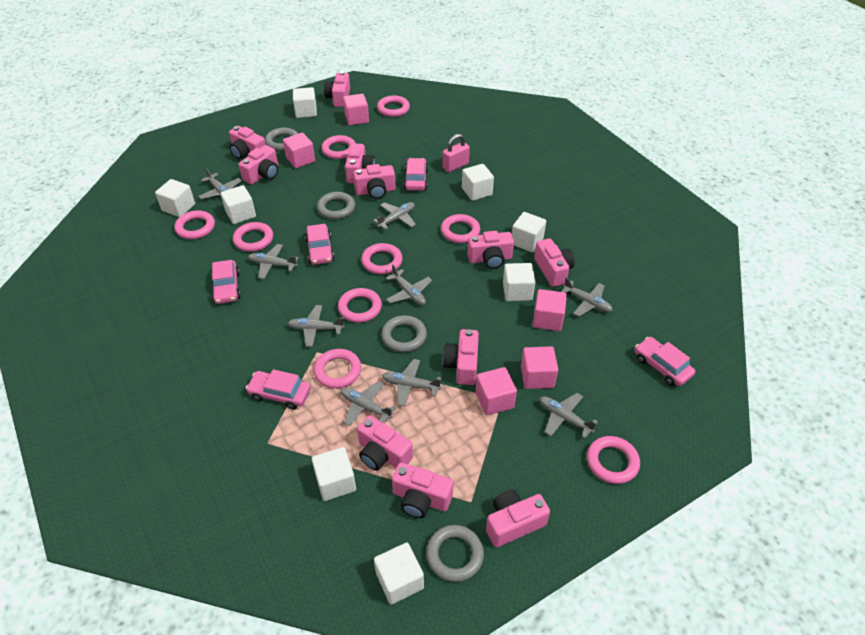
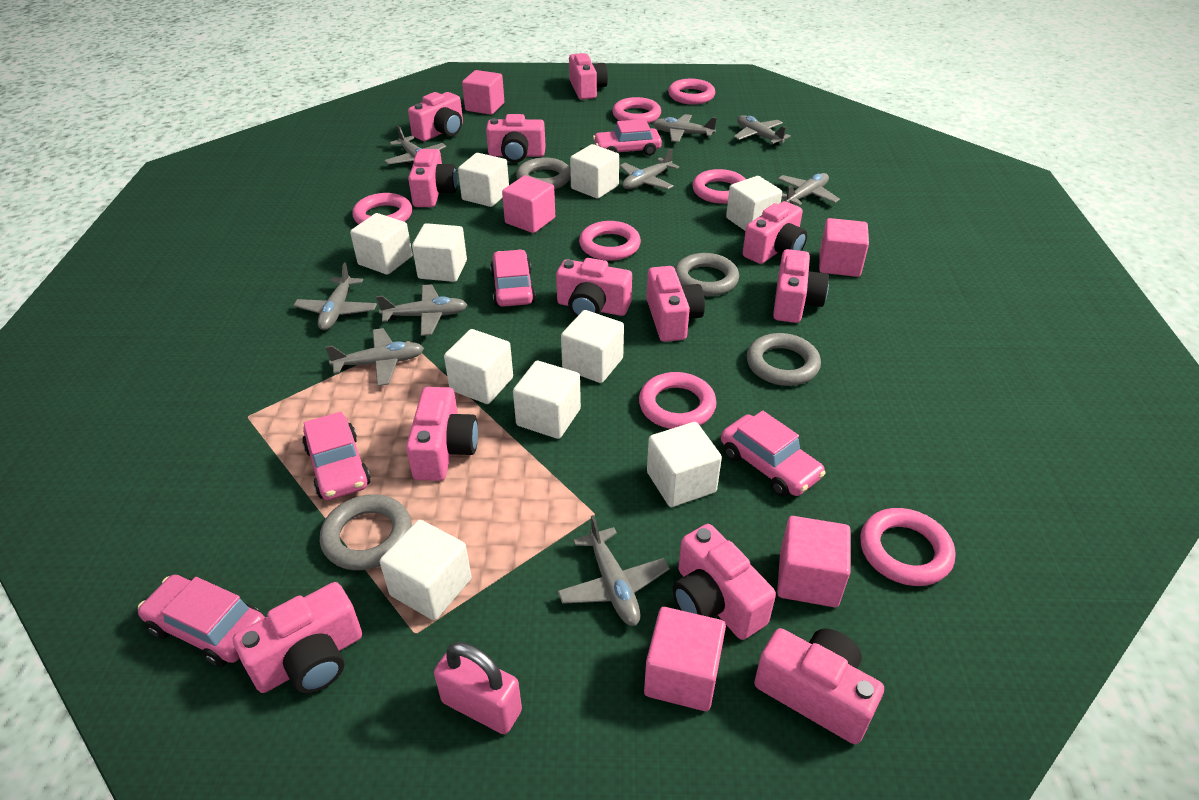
pink camera: [229,126,266,159] [239,145,278,184] [324,71,350,107] [345,144,375,183] [353,164,396,199] [357,416,413,471] [392,463,453,518] [443,329,479,385] [467,231,514,269] [486,490,550,547] [534,238,575,287] = 11 -> [233,582,362,694] [406,387,478,481] [408,92,463,141] [408,149,457,207] [486,114,546,163] [556,258,632,317] [569,53,608,100] [647,266,705,342] [673,524,776,640] [743,201,807,264] [754,628,884,744] [773,249,829,323] = 12
pink ring: [174,210,215,239] [233,222,273,252] [314,349,361,389] [321,135,356,159] [338,288,382,323] [361,243,403,274] [377,95,410,117] [441,214,480,243] [587,436,640,484] = 9 -> [352,193,412,224] [579,221,641,261] [612,97,661,123] [639,372,717,429] [668,79,715,104] [692,169,746,204] [860,508,955,586] = 7
white cube: [155,179,195,217] [221,185,256,224] [293,87,317,118] [312,447,356,501] [374,543,424,605] [462,164,494,201] [503,263,535,301] [512,212,546,253] = 8 -> [350,213,412,275] [380,520,471,620] [412,223,467,282] [444,329,513,404] [458,153,509,207] [513,361,581,439] [561,310,624,383] [570,144,619,199] [647,422,722,507] [726,176,782,231] = 10

